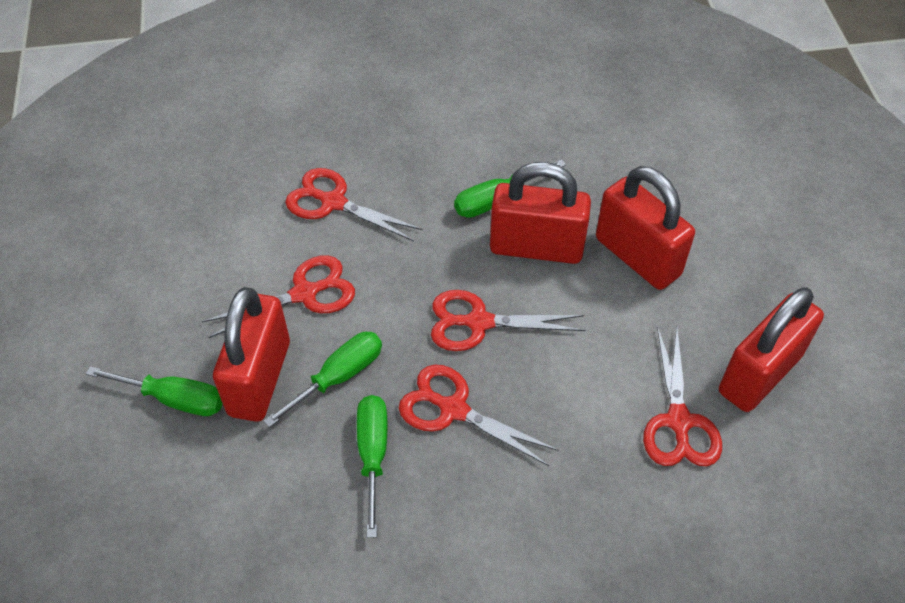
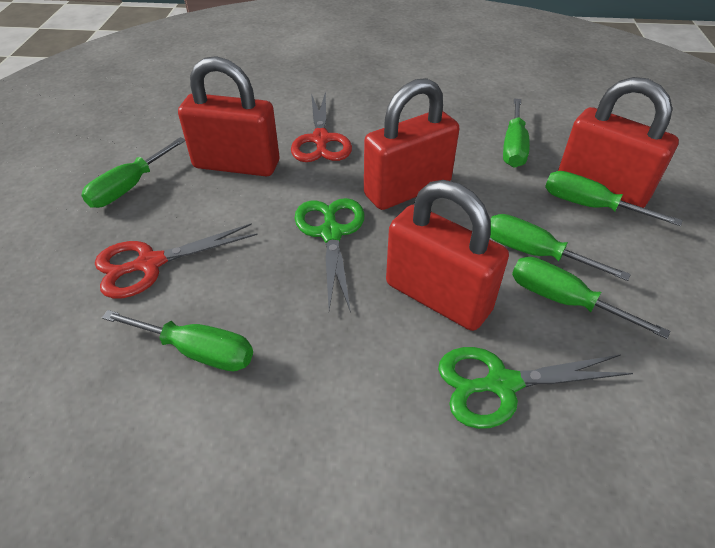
green scissors: none = 0 -> [295,198,365,313] [438,347,633,429] = 2
green screwdriver: [86,366,222,416] [263,332,382,428] [357,395,387,538] [454,160,566,218] = 4 -> [81,137,185,208] [102,310,253,371] [490,214,631,281] [503,98,530,168] [512,257,670,339] [545,171,683,226] = 6
red scissors: [202,255,355,338] [285,168,423,241] [399,365,558,466] [431,290,585,351] [643,326,722,466] = 5 -> [95,223,258,299] [291,91,352,162] = 2

